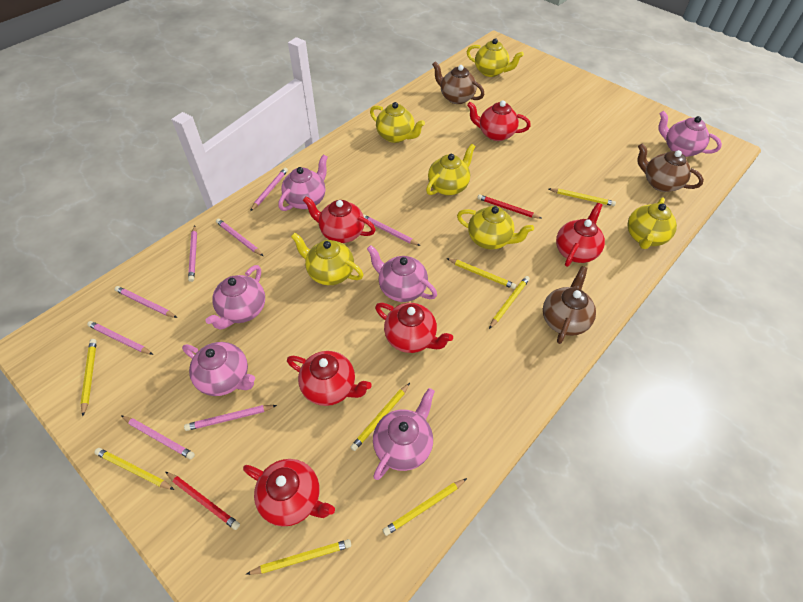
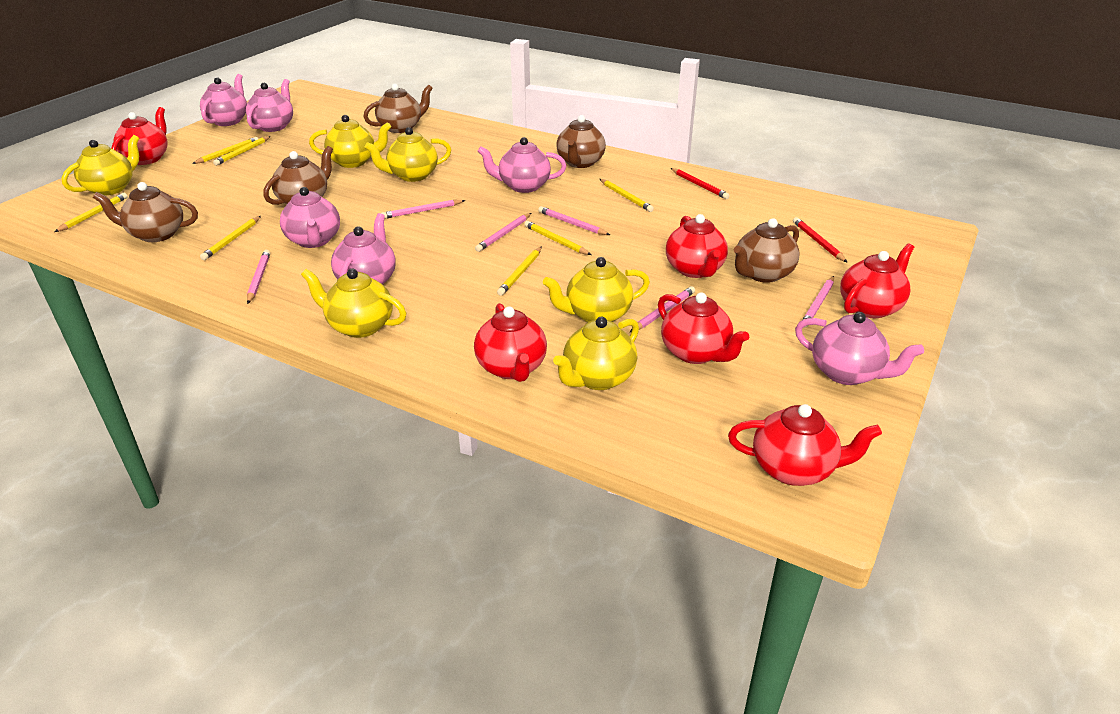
brown teapot: [432,61,484,104] [543,266,596,344] [637,143,704,192] = 3 -> [93,182,198,242] [263,146,333,205] [364,84,433,133] [556,115,606,168] [734,218,800,283] = 5
pink pencil: [87,321,153,355] [115,286,177,318] [121,415,195,459] [184,405,277,431] [188,225,197,282] [216,219,263,256] [250,168,288,211] [363,214,420,246] = 8 -> [247,250,270,304] [381,200,465,219] [475,213,531,252] [538,206,610,235] [630,286,695,332] [803,276,834,328] = 6
yellow pencil: [80,339,97,416] [94,448,174,490] [246,539,351,575] [350,383,410,451] [383,478,467,536] [446,258,516,289] [489,276,530,329] [549,188,616,206] = 8 -> [55,193,128,232] [192,137,258,164] [200,216,261,260] [213,136,271,166] [497,246,542,296] [524,221,591,255] [600,179,654,212] = 7

